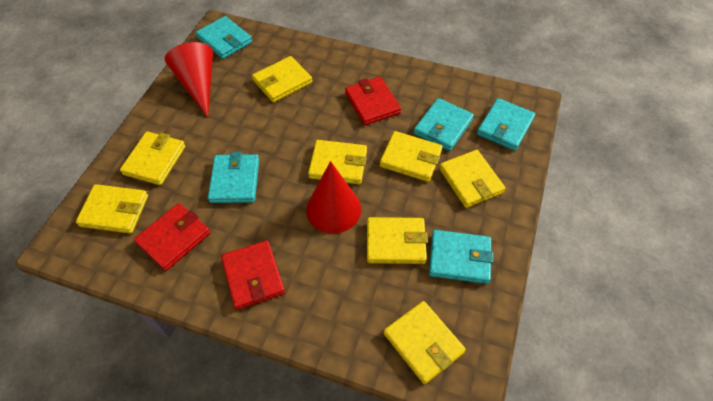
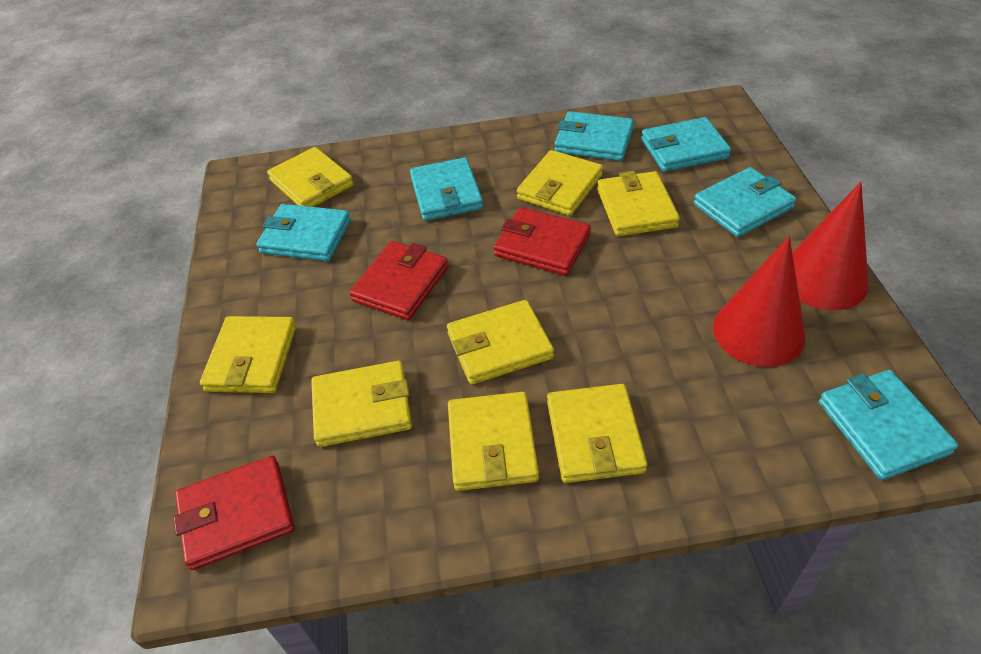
turquoise wallet: [196,16,252,59] [208,152,259,203] [414,98,474,151] [429,230,494,284] [477,98,535,151] = 5 -> [256,204,351,261] [410,157,483,221] [555,111,634,161] [641,117,731,172] [693,167,796,237] [819,370,958,480] = 6

